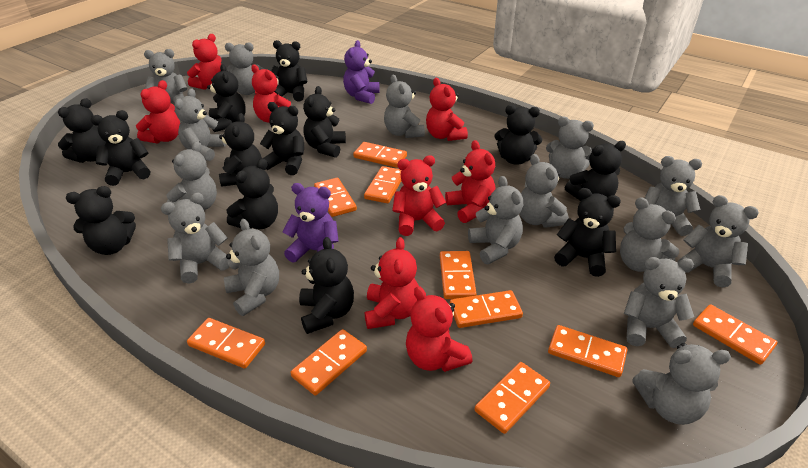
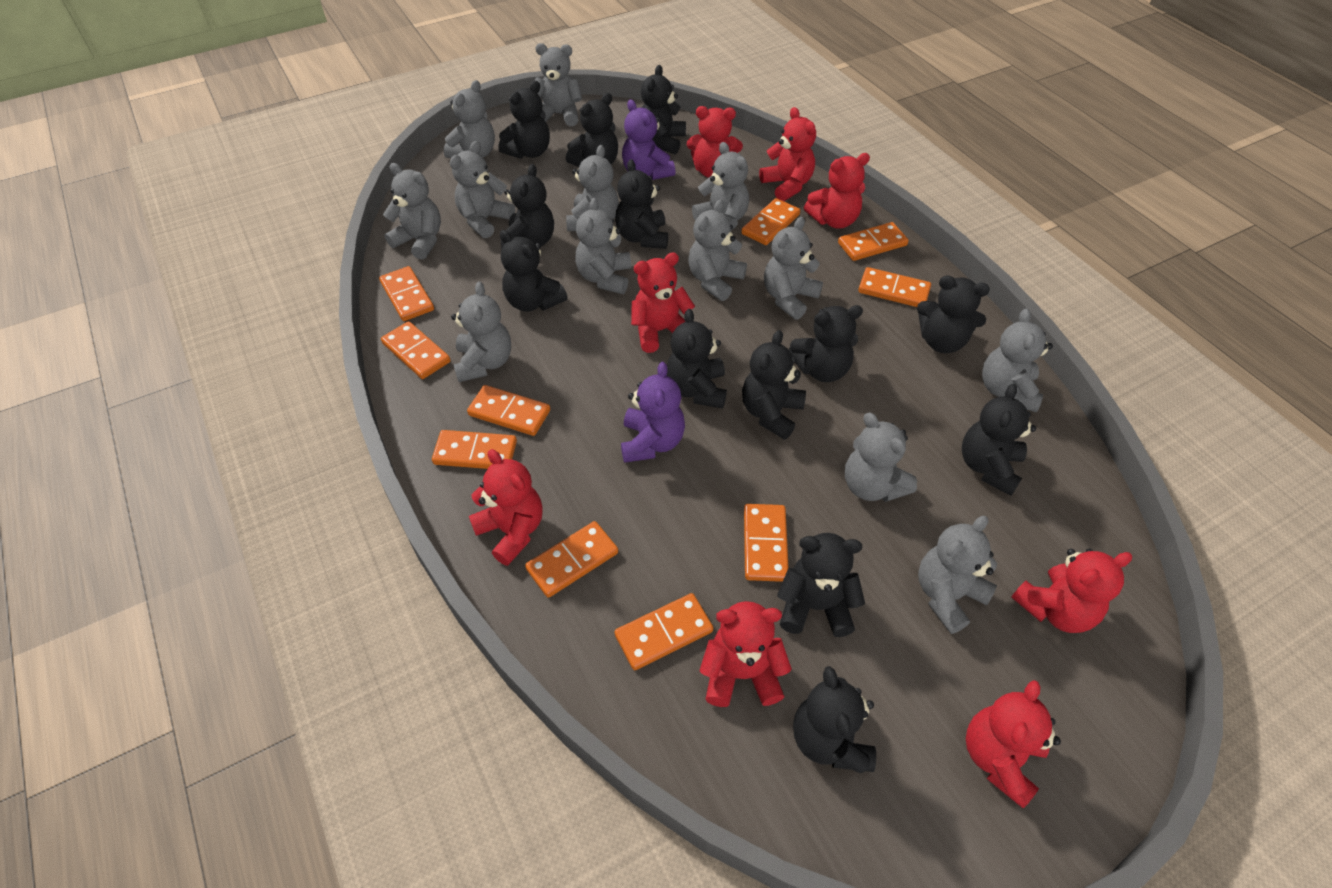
grey teddy bear: [144,49,188,105] [161,193,230,284] [166,141,217,210] [175,88,226,161] [224,219,279,316] [225,42,264,95] [384,75,425,138] [468,176,523,264] [520,154,569,228] [546,116,594,179] [620,197,679,272] [624,257,694,348] [632,343,731,425] [645,156,702,236] [678,195,759,288] = 15 -> [383,163,441,260] [444,80,495,158] [450,141,515,238] [451,281,511,382] [535,43,582,126] [566,145,619,231] [575,198,631,294] [688,199,747,301] [692,142,749,231] [764,217,823,320] [845,412,917,502] [918,516,997,634] [982,309,1053,412] = 13

